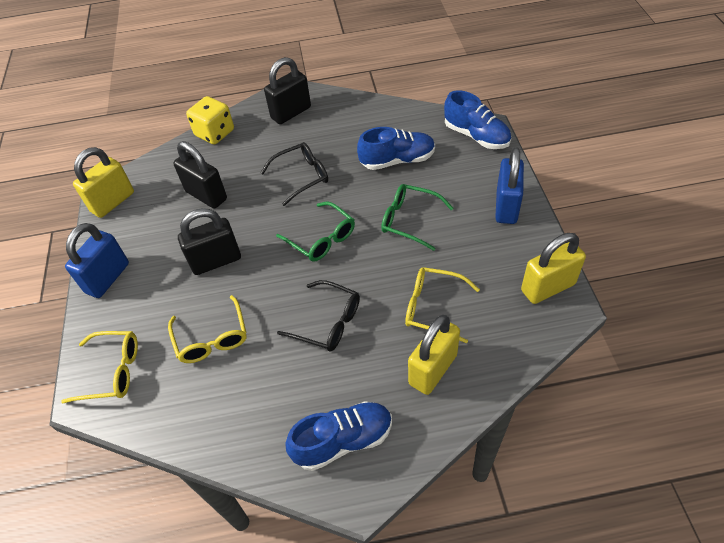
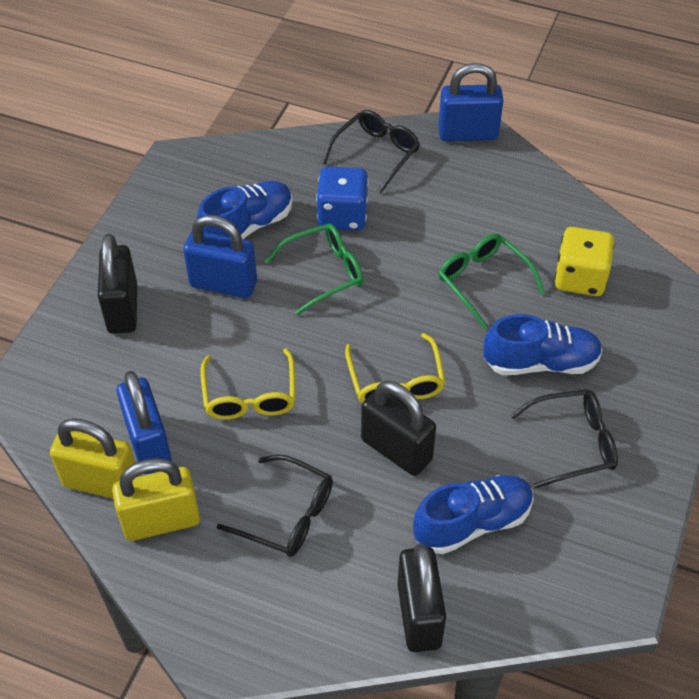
black glasses: [260,142,328,206] [277,280,360,351] = 2 -> [217,454,333,557] [322,110,420,193] [511,389,618,488] = 3
blue dice: none = 0 -> [316,166,369,230] = 1
blue padlock: [65,223,129,298] [495,147,524,224] = 2 -> [116,371,172,474] [183,215,257,298] [438,63,504,141] = 3
yellow glasses: [61,331,138,404] [168,295,247,363] [405,267,480,343] = 3 -> [200,349,295,420] [345,333,445,404] = 2
yellow padlock: [73,147,134,218] [408,315,460,395] [521,233,586,304] = 3 -> [50,418,139,498] [112,458,200,541] = 2

